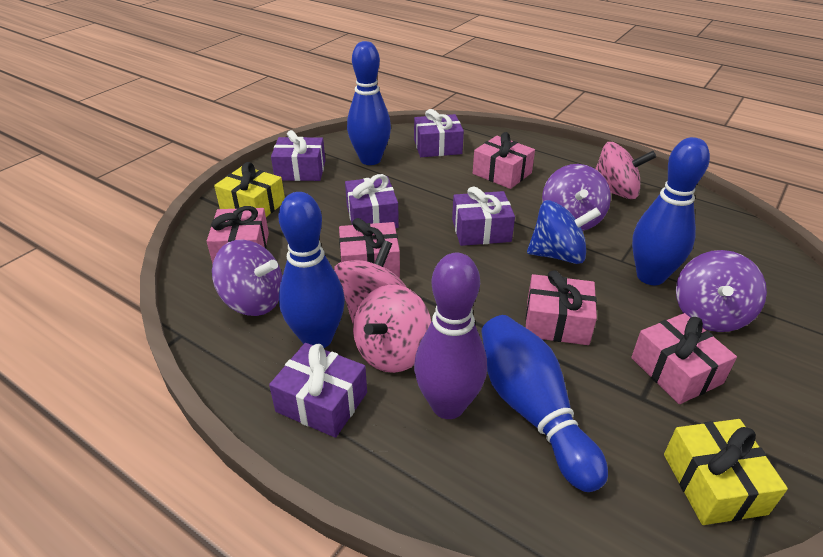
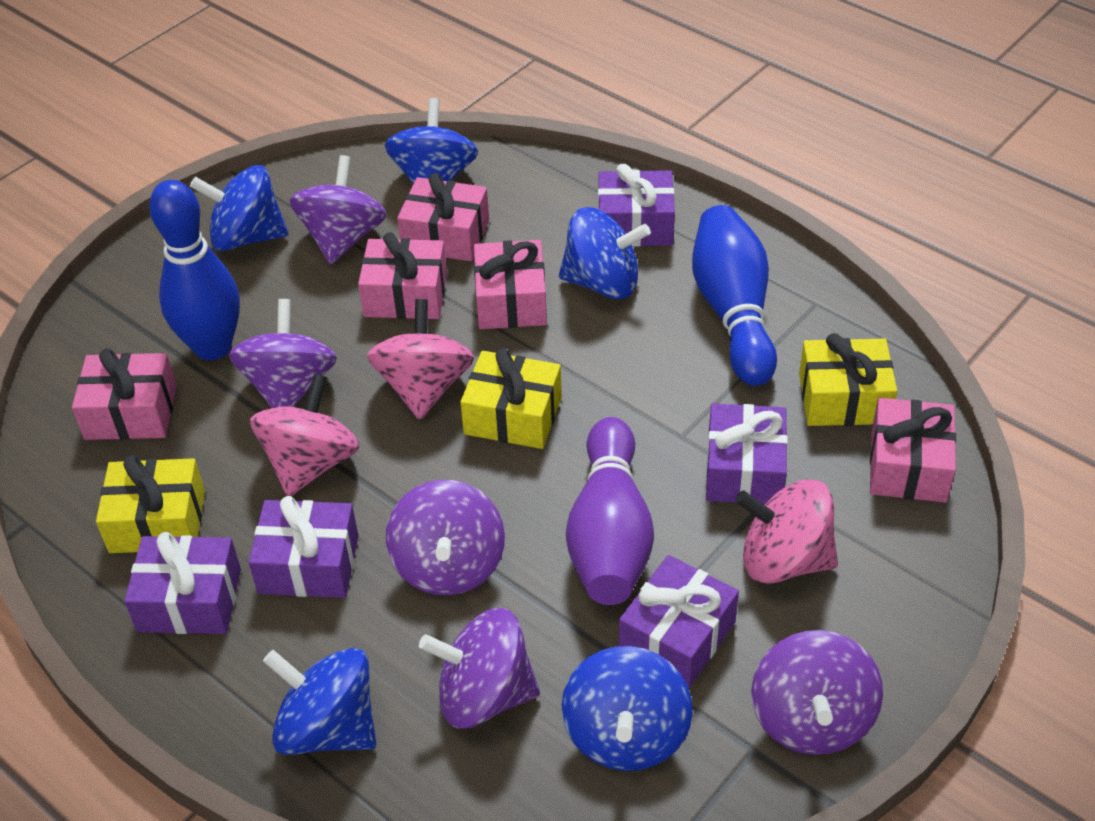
blue bowling pin: [279,192,345,348] [347,41,391,165] [481,315,608,492] [632,137,710,285] = 4 -> [149,180,240,360] [692,205,777,386] = 2
blue spinning top: [527,200,601,264] = 1 -> [190,165,288,251] [263,648,376,755] [385,98,478,184] [559,207,651,299] [562,646,693,771] = 5
purple spinning top: [212,239,282,316] [542,164,611,231] [676,250,767,332] = 3 -> [229,299,337,408] [290,155,387,264] [386,480,505,596] [419,608,540,729] [751,630,883,755] = 5
yellow gift: [214,162,285,217] [664,419,788,525] = 2 -> [96,455,205,553] [460,348,562,449] [799,333,897,426] = 3

